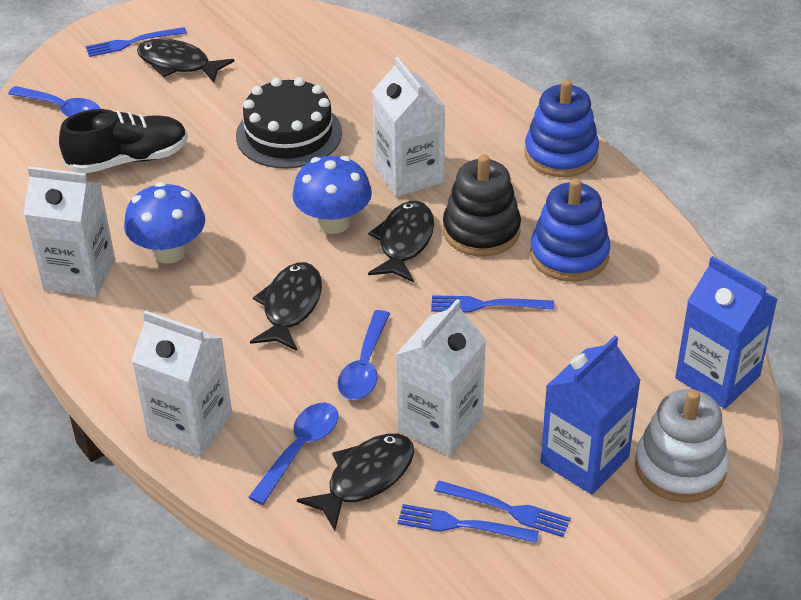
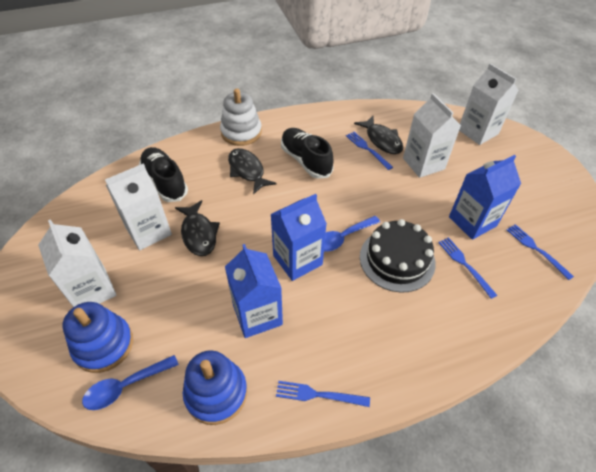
black fish: [137,39,234,83] [250,262,322,351] [297,433,414,531] [368,201,434,282] = 4 -> [175,200,220,256] [228,148,276,195] [354,116,404,154] = 3
black shoe: [59,109,188,173] = 1 -> [139,147,188,202] [281,128,334,179] = 2
black stacking toy: [443,154,521,256] = 1 -> none = 0
blue carton: [540,336,641,495] [675,256,778,409] = 2 -> [225,244,283,338] [271,194,327,281] [449,155,521,240] = 3
blue mushroom: [124,182,205,263] [292,156,372,234] = 2 -> none = 0
blue spoon: [8,86,101,117] [248,403,338,505] [337,310,390,400] = 3 -> [82,355,179,410] [324,216,380,252] = 2

